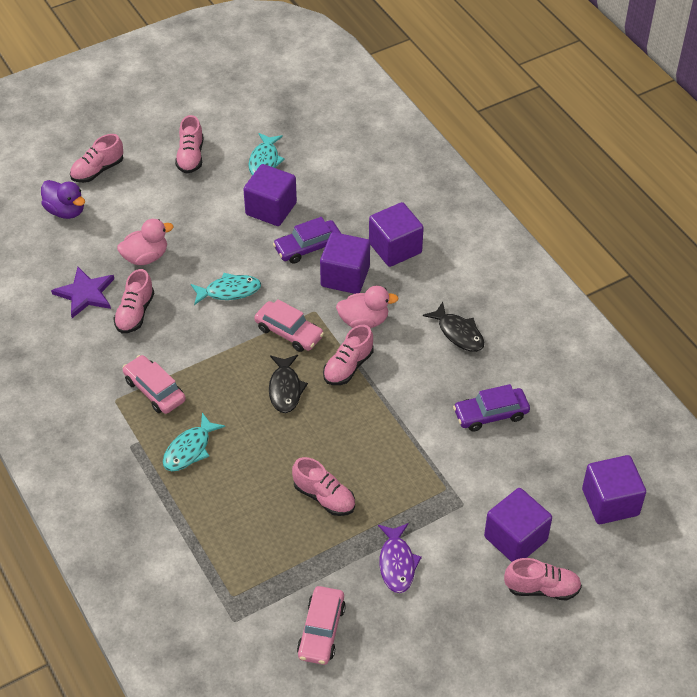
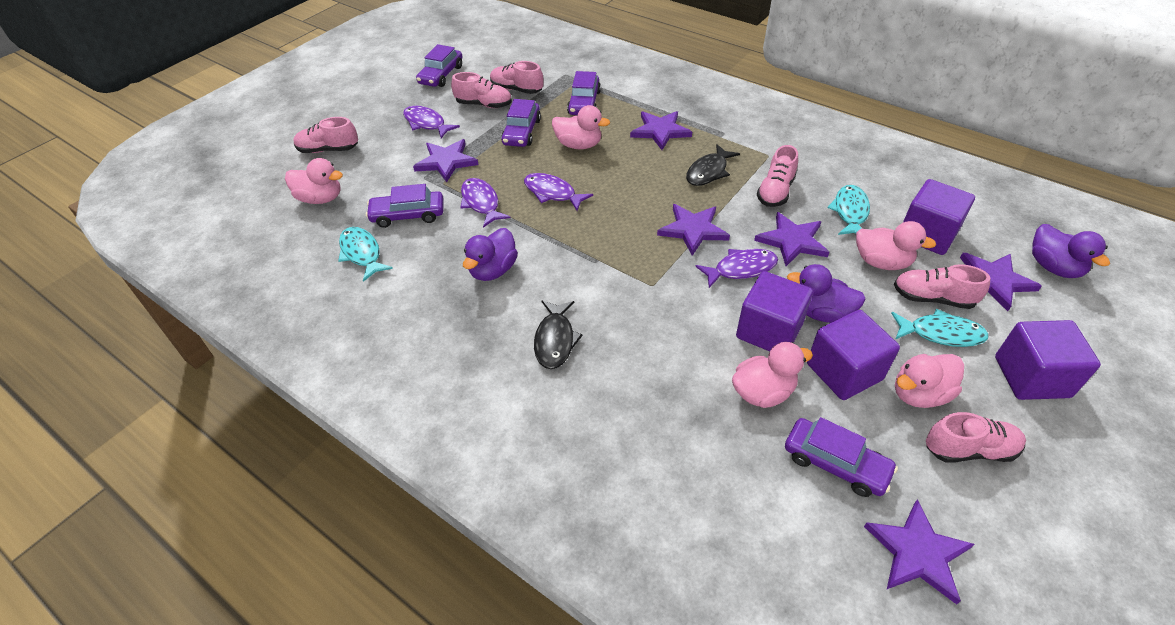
pink car: [123,355,186,414] [254,299,324,352] [297,586,346,665] = 3 -> none = 0
pink duck: [117,219,174,265] [336,286,399,328] = 2 -> [285,158,343,204] [552,105,610,149] [732,342,813,408] [856,221,936,270] [895,354,964,408] = 5
purple car: [273,217,341,264] [453,384,530,432] = 2 -> [366,184,444,228] [416,44,462,87] [501,99,541,147] [567,71,601,115] [785,417,898,497] = 5
purple cube: [243,164,297,226] [320,232,370,294] [369,202,424,267] [484,488,552,562] [582,455,646,524] = 5 -> [736,271,813,351] [807,310,900,400] [903,179,975,255] [995,320,1101,400] = 4
purple duck: [41,180,85,219] = 1 -> [463,228,518,281] [787,264,866,323] [1032,224,1110,278] = 3
purple fish: [378,523,422,593] = 1 -> [403,106,460,138] [460,178,511,228] [524,173,593,211] [695,249,778,288] = 4
purple star: [51,267,114,318] = 1 -> [413,139,479,182] [630,111,692,150] [657,204,730,256] [754,212,829,266] [864,499,975,605] [960,253,1042,311] = 6

